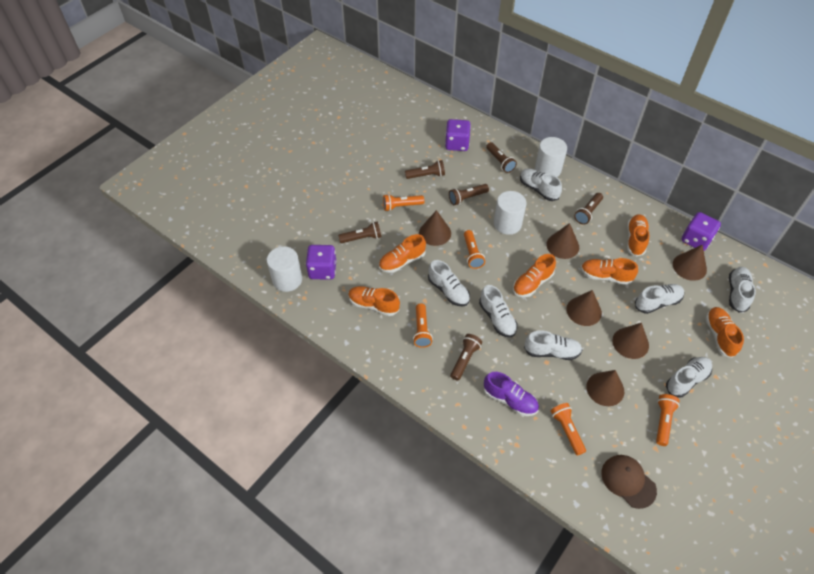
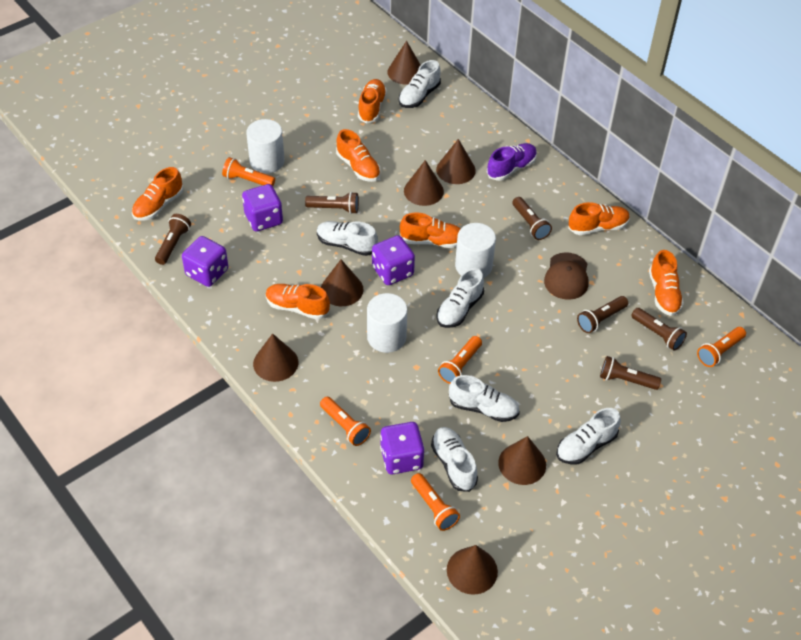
brown cone: [419,210,451,246] [546,223,579,259] [566,290,602,326] [586,370,624,406] [612,323,649,359] [673,245,707,281] = 6 -> [253,333,298,382] [321,260,364,306] [387,41,420,84] [404,160,444,206] [436,139,476,184] [447,545,498,595] [498,436,546,485] = 7
orange shoe: [348,286,400,316] [379,234,426,273] [513,254,556,297] [581,258,638,285] [627,214,649,256] [705,307,744,358] = 6 -> [132,167,184,220] [266,284,330,320] [336,129,381,182] [358,79,387,123] [400,213,461,248] [568,202,630,235] [649,250,684,316] = 7
purple dice: [306,245,336,280] [445,119,471,151] [681,212,721,251] = 3 -> [182,236,228,287] [242,184,283,231] [372,235,415,285] [380,422,425,474] = 4
white shoe: [428,260,470,306] [479,285,517,337] [520,168,562,201] [524,330,582,360] [635,284,684,314] [666,357,712,397] [729,267,756,312] = 7 -> [317,221,378,256] [399,60,441,108] [431,427,478,492] [436,268,484,328] [449,375,520,422] [556,408,621,465] = 6

